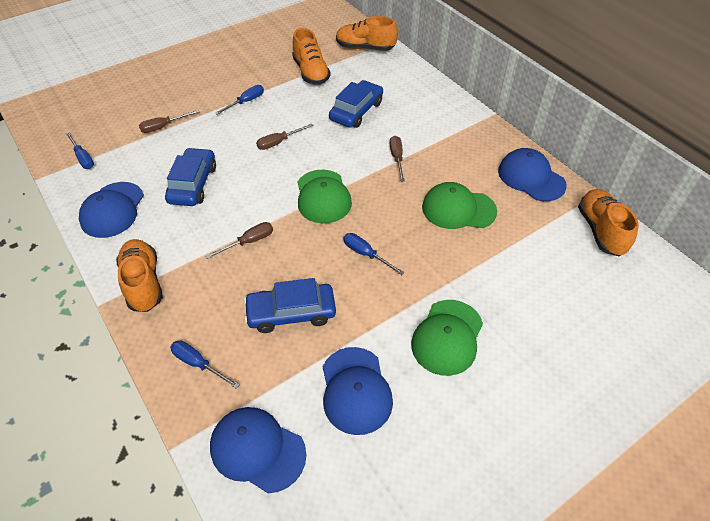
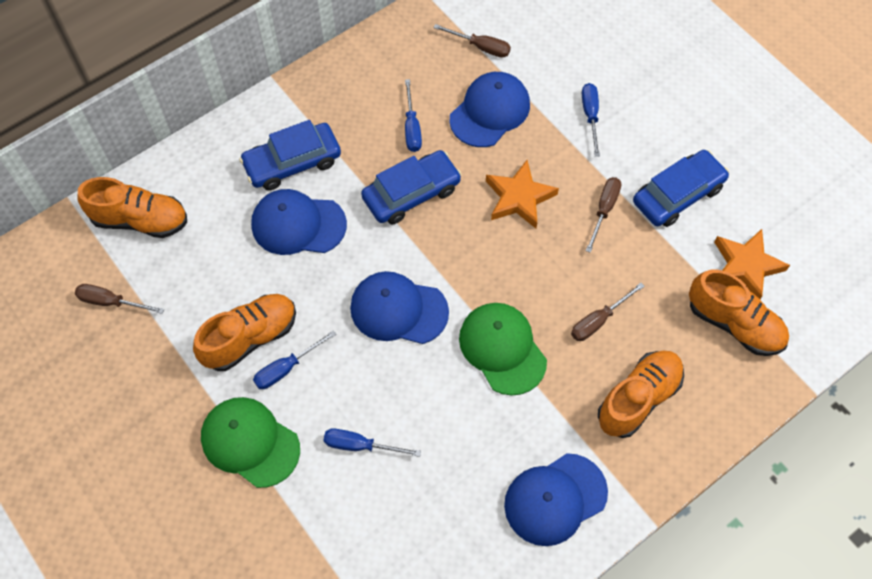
green cap: [298,170,352,224] [411,300,483,376] [422,182,497,229] = 3 -> [201,397,300,488] [459,303,547,396] = 2
orange star: none = 0 -> [486,160,559,228] [714,229,790,299] = 2

